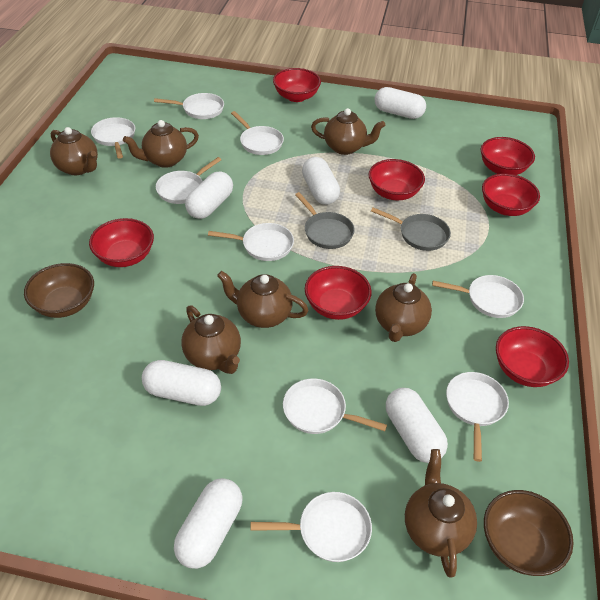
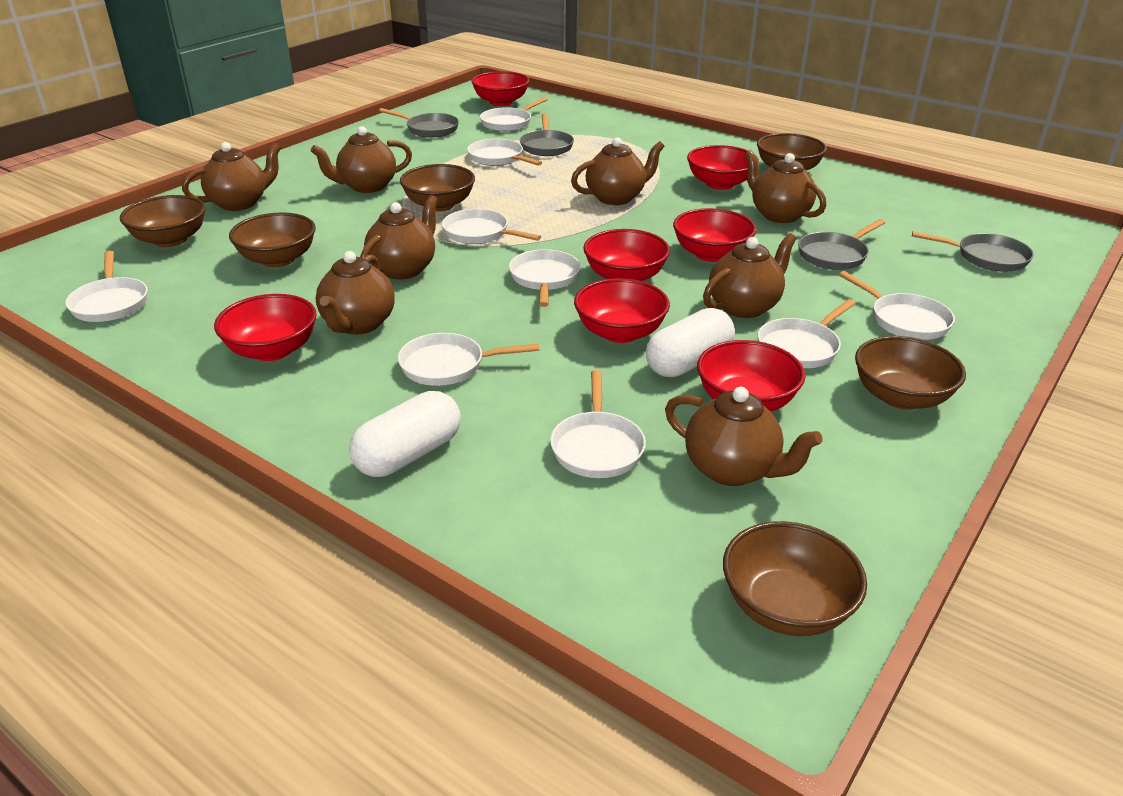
brown bowl: [24,263,94,318] [484,490,574,576] = 2 -> [120,195,206,247] [229,212,316,267] [400,164,475,212] [723,521,867,636] [757,133,827,170] [855,336,966,410] = 6
brown teapot: [50,127,98,175] [123,120,199,168] [181,305,241,374] [217,271,309,328] [311,108,385,155] [375,273,432,342] [405,449,477,578] = 7 -> [182,142,281,211] [311,126,412,193] [316,251,395,335] [360,195,438,279] [571,137,664,205] [665,387,823,486] [703,233,797,318] [745,150,826,223] = 8
grey pan: [295,192,355,249] [371,207,451,251] = 2 -> [379,108,459,137] [520,113,574,156] [798,219,885,270] [912,231,1034,272] = 4
white capsule: [142,360,221,406] [174,478,242,569] [185,171,233,219] [302,157,340,205] [374,87,426,119] [386,388,448,463] = 6 -> [349,391,461,477] [646,308,735,377] = 2

